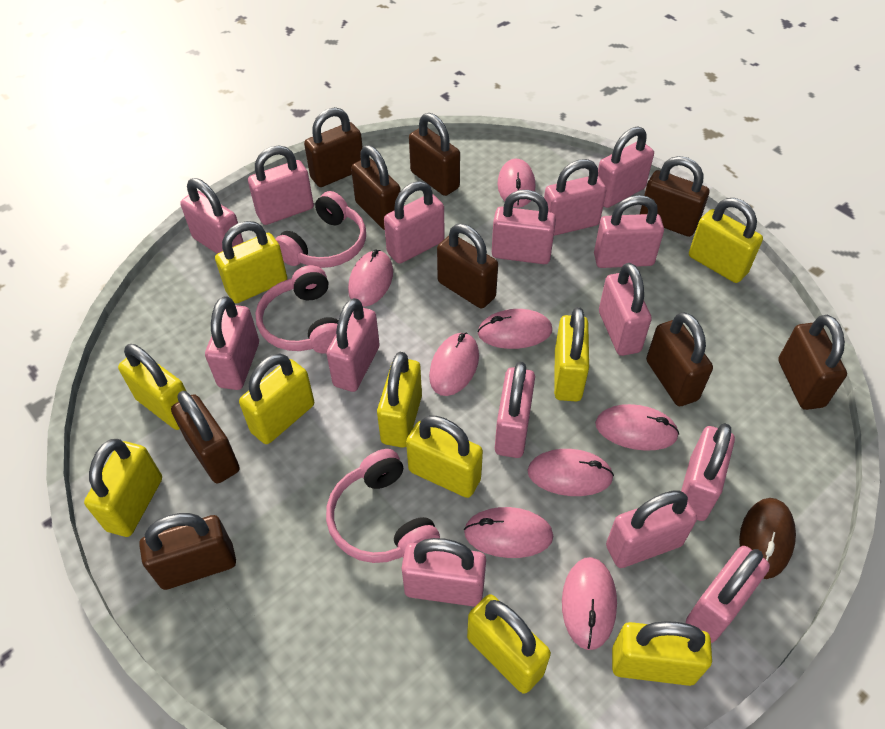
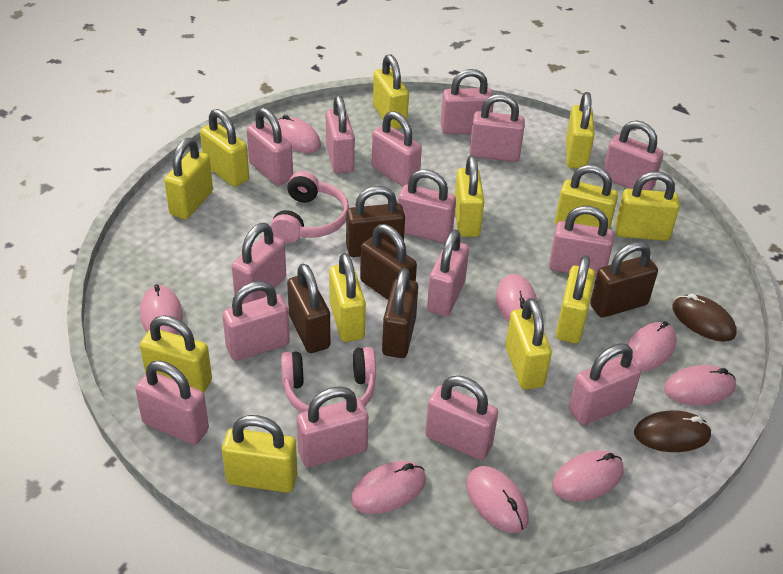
brown mouse: [739,498,796,579] = 1 -> [634,410,712,452] [672,294,737,342] = 2
brown padlock: [139,513,236,590] [171,391,240,484] [304,107,363,187] [351,145,401,230] [409,113,460,196] [437,224,498,309] [640,156,709,237] [646,312,713,406] [778,315,847,410] = 9 -> [287,264,330,353] [346,186,405,257] [360,224,417,300] [382,268,418,358] [590,242,658,318] = 5
pink headphones: [255,265,338,354] [275,191,366,268] [326,449,440,563] = 3 -> [270,171,349,243] [281,347,376,412] = 2
yellow padlock: [84,439,162,537] [118,344,186,430] [215,221,287,303] [239,353,314,444] [377,352,422,448] [406,416,483,498] [467,594,551,694] [554,307,589,401] [612,621,712,686] [689,198,763,283] = 10 -> [140,315,212,393] [164,138,213,219] [200,109,249,187] [222,415,297,493] [329,253,366,342] [373,54,409,129] [455,155,484,237] [505,298,552,390] [555,165,618,229] [556,255,595,343] [566,92,594,169] [615,171,680,241] = 12

